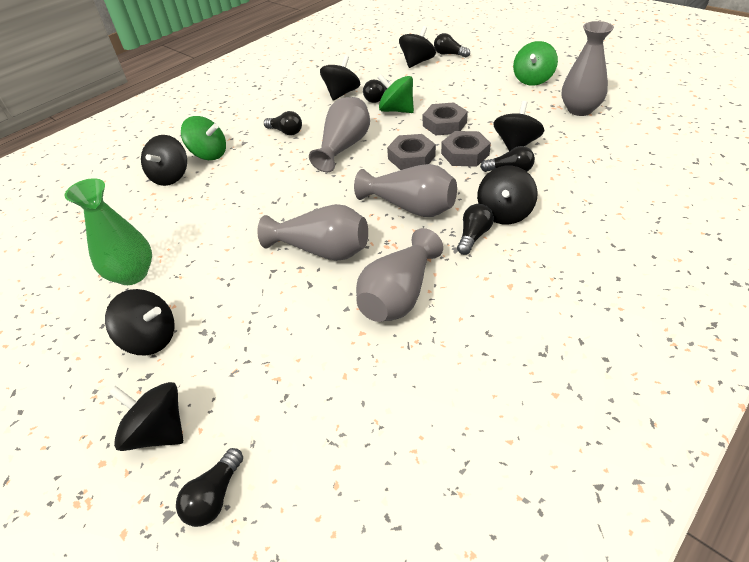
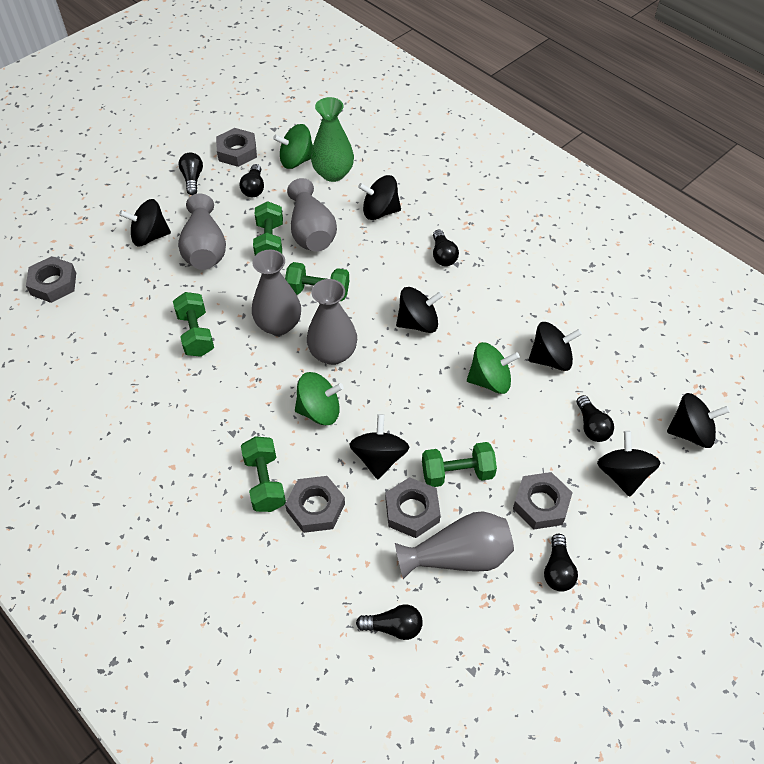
green dumbbell: none = 0 -> [173,292,214,357] [241,436,286,512] [253,201,283,255] [285,262,349,301] [422,442,497,487] = 5
grey nut: [387,134,436,170] [423,102,468,135] [441,131,491,167] = 3 -> [26,256,76,303] [216,128,257,167] [285,476,345,533] [386,477,441,538] [513,472,573,529] = 5

